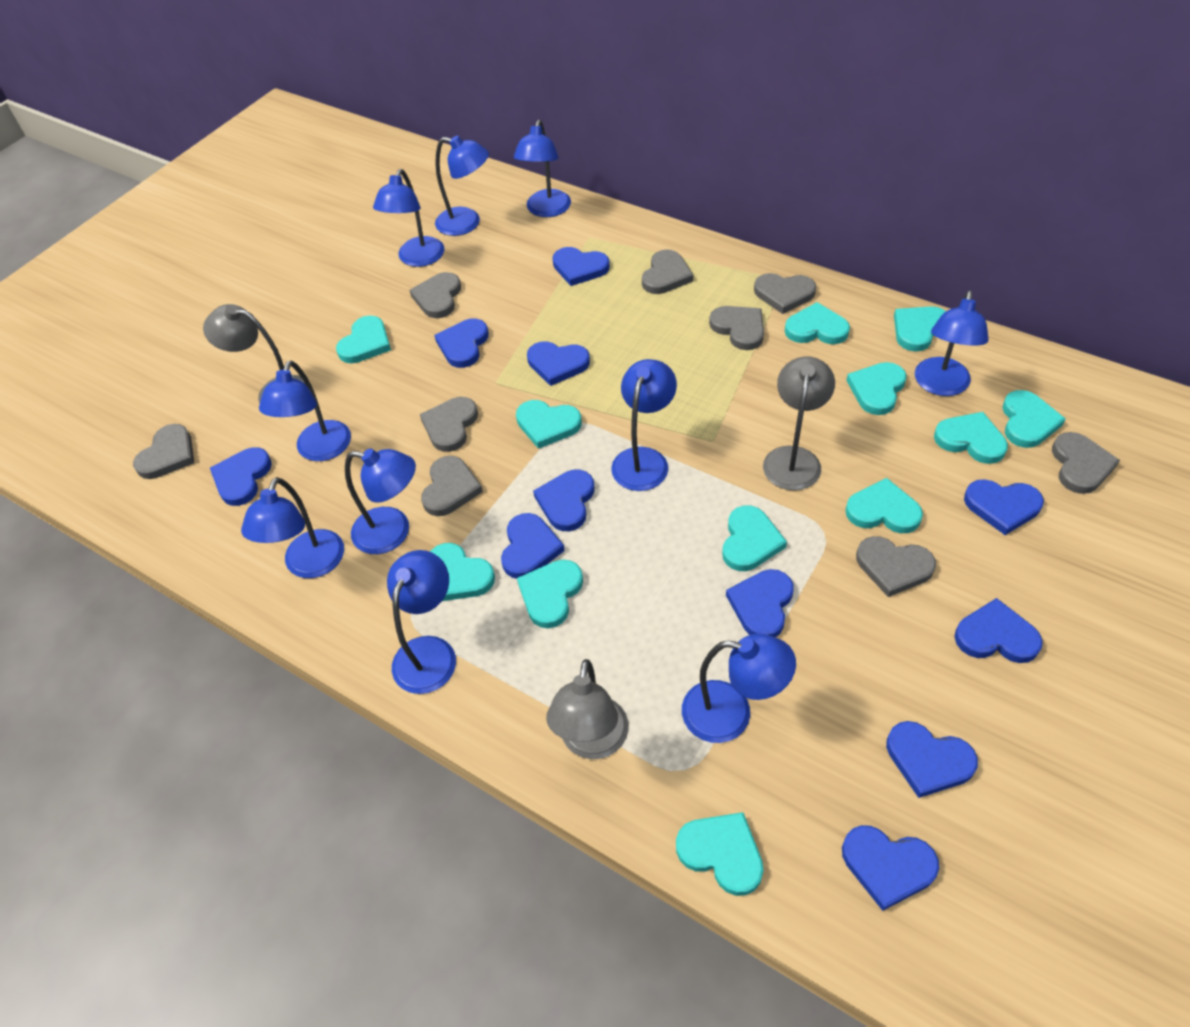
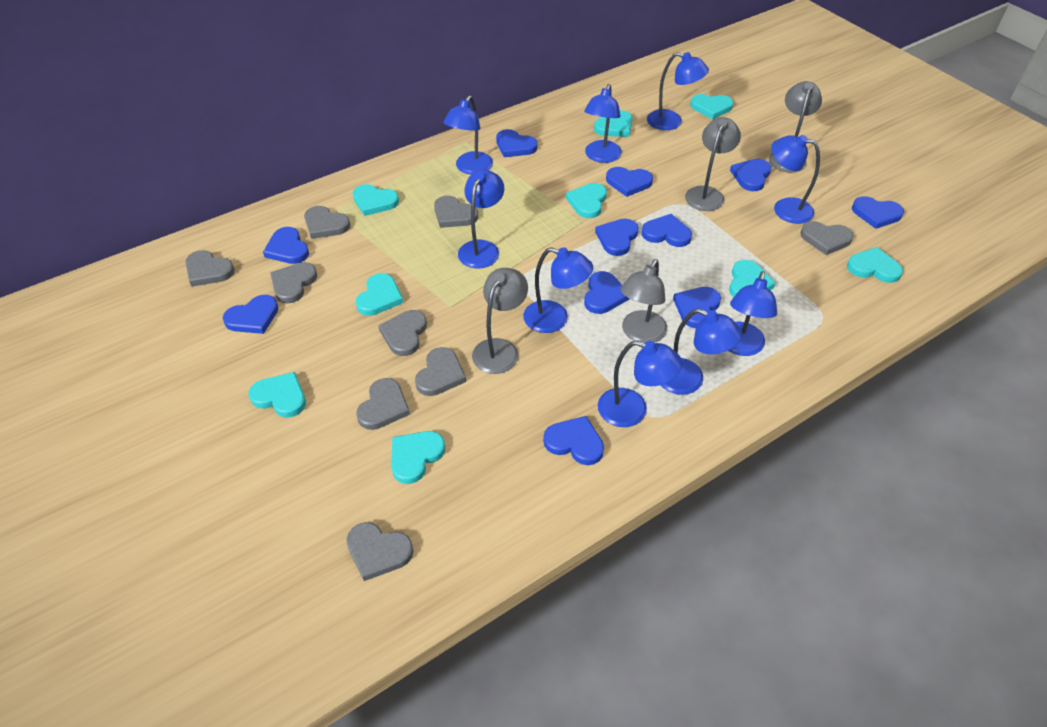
blue lamp: [241,477,344,578] [259,360,351,461] [345,449,416,554] [373,169,444,267] [387,550,456,694] [435,135,489,236] [514,120,571,217] [611,359,677,491] [682,634,796,743] [915,290,989,396] = 10 -> [443,95,493,175] [458,169,504,269] [523,247,593,333] [584,84,622,163] [598,340,683,427] [647,52,709,130] [661,308,742,395] [728,271,777,356] [771,135,820,224] = 9
grey lamp: [203,304,305,404] [546,659,629,759] [763,356,835,490] = 3 -> [472,268,528,374] [621,259,667,343] [685,117,741,211] [769,81,822,173] = 4
turquoise heart: [336,316,391,363] [430,543,495,601] [516,400,582,449] [517,560,583,628] [676,812,764,896] [722,506,787,571] [785,302,850,344] [845,478,923,533] [846,362,906,415] [894,306,946,352] [934,412,1008,464] [1002,390,1066,448] = 12 -> [248,372,306,418] [353,184,399,216] [355,273,403,316] [391,431,445,484] [566,183,607,218] [594,110,632,137] [690,94,734,119] [729,260,775,297] [847,247,903,283] = 9

